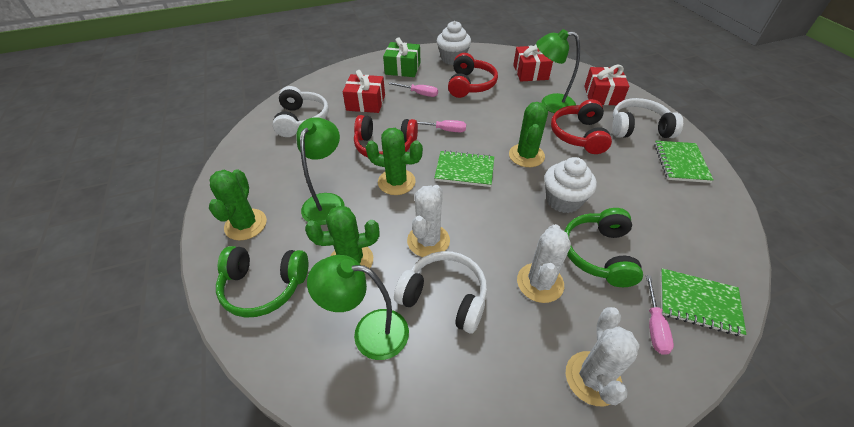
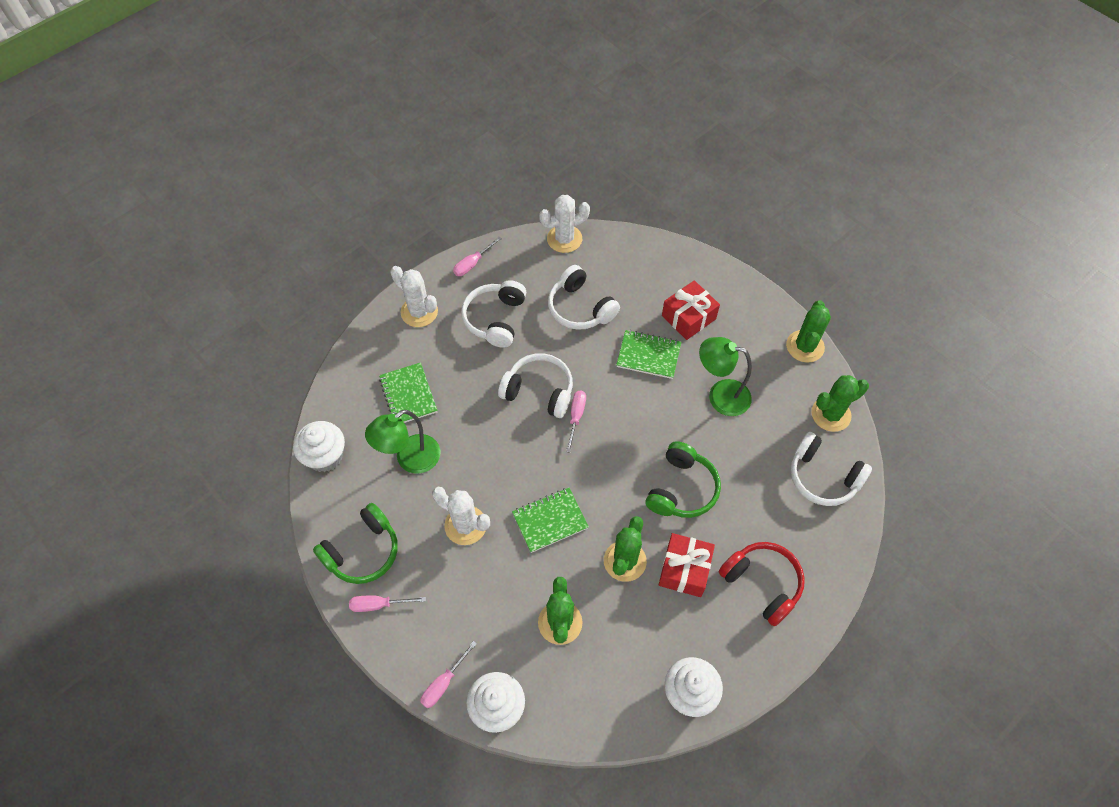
green gift: [383,37,420,77] = 1 -> none = 0
green lamp: [296,117,345,225] [307,255,409,360] [536,29,580,113] = 3 -> [365,410,440,473] [699,337,752,416] = 2
pink screwdriver: [389,82,438,97] [417,120,466,132] [646,275,674,355] = 3 -> [349,595,426,612] [420,641,477,708] [453,237,502,276] [566,391,586,453] = 4
red gift: [343,70,385,113] [513,44,553,81] [584,65,630,105] = 3 -> [659,533,715,597] [662,280,720,340] = 2
red headphones: [354,115,418,158] [448,53,498,98] [551,99,612,154] = 3 -> [719,542,805,626] = 1
white cupcake: [437,21,471,65] [544,157,597,213] = 2 -> [293,421,345,472] [466,672,525,733] [664,657,723,717] = 3
white headphones: [273,86,329,137] [394,251,487,333] [612,98,683,138] = 3 -> [461,280,526,348] [498,353,573,418] [548,265,620,330] [791,432,872,506] = 4

